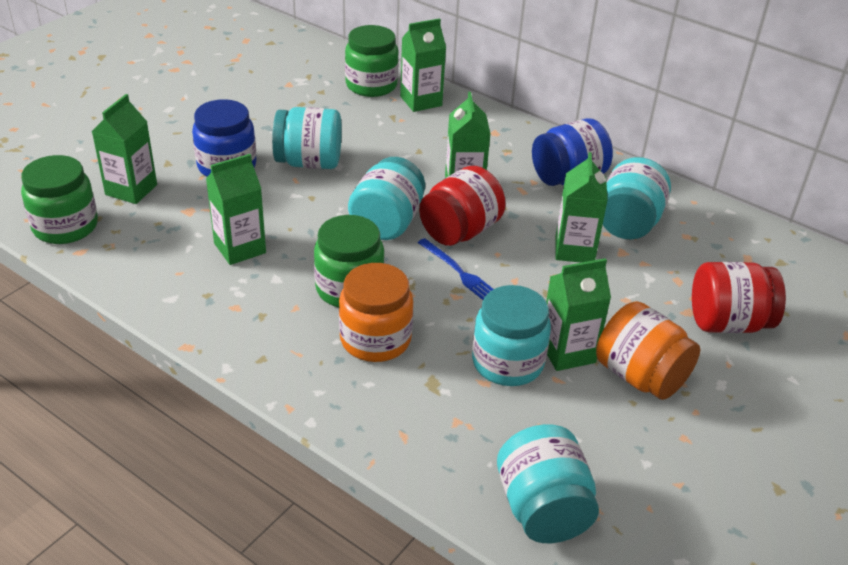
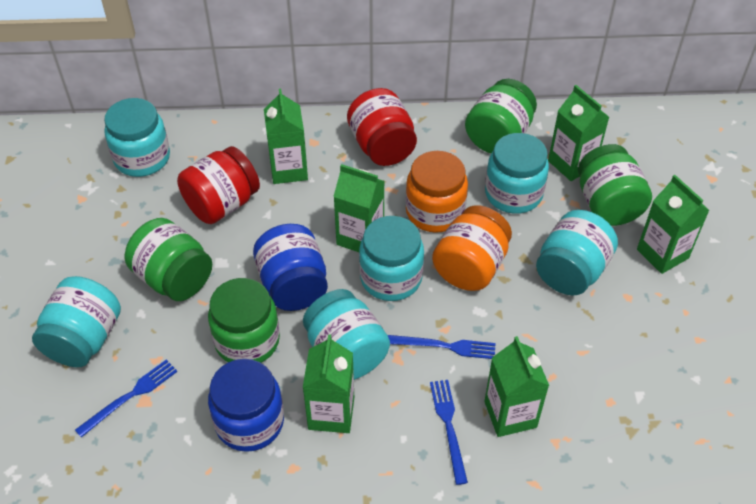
blue fork: [418,238,494,300] = 1 -> [75,360,177,437] [388,335,496,359] [430,380,468,485] = 3
green jar: [21,155,98,244] [314,215,385,307] [345,25,399,97] = 3 -> [124,218,212,301] [208,278,280,363] [465,79,537,153] [578,144,652,226] = 4
turquoise jar: [272,107,342,169] [348,157,425,240] [472,285,551,386] [497,424,599,543] [603,157,671,240] = 5 -> [32,276,121,367] [104,98,170,177] [303,289,390,380] [359,216,424,301] [485,133,549,214] [536,210,618,296] = 6

